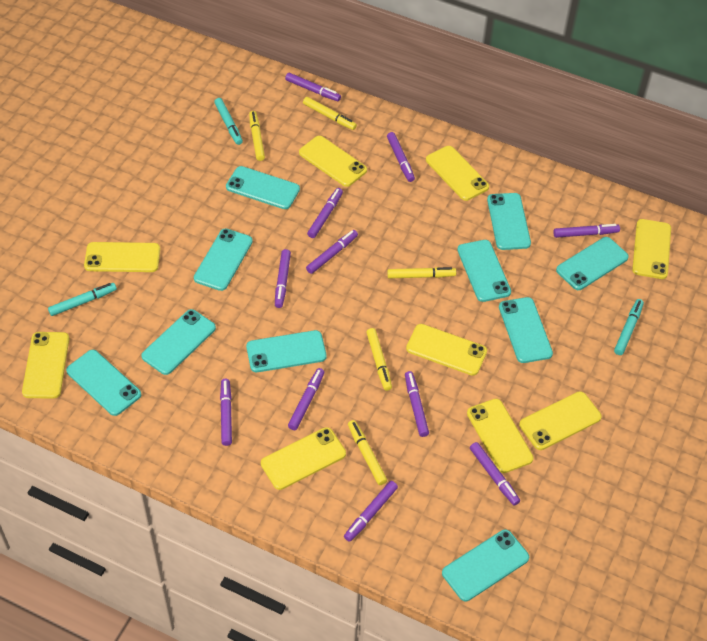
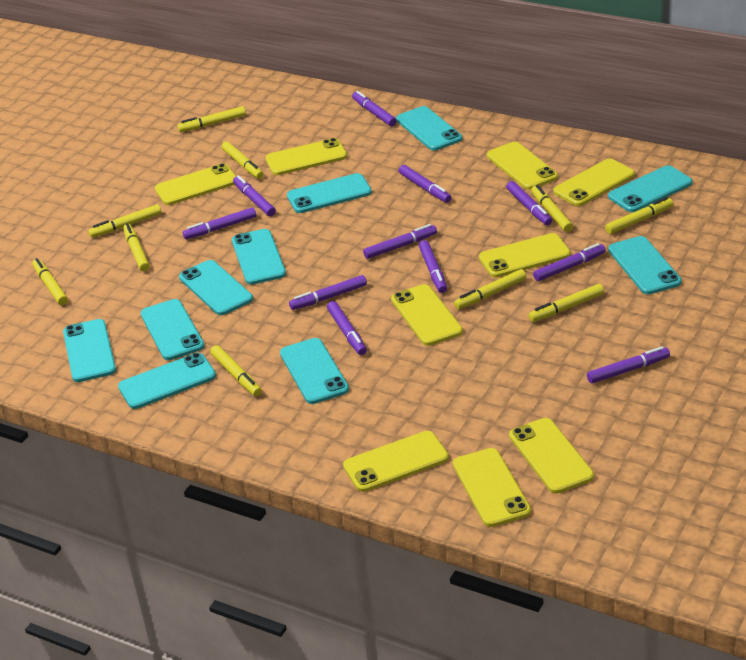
turquoise marker: [48,283,117,316] [214,98,243,145] [614,299,644,355] = 3 -> none = 0
yellow marker: [249,111,265,161] [303,97,357,130] [348,420,387,485] [366,328,392,391] [387,267,456,279] = 5 -> [32,258,68,305] [88,204,161,238] [123,223,150,272] [177,106,246,132] [210,345,262,396] [221,141,263,179] [454,269,526,309] [528,284,604,322] [531,185,573,232] [605,197,673,234] = 10

